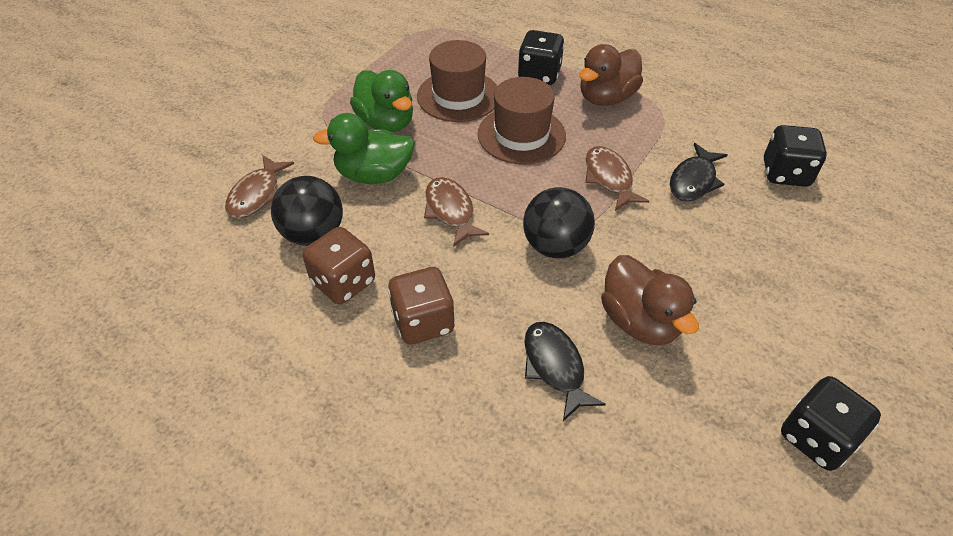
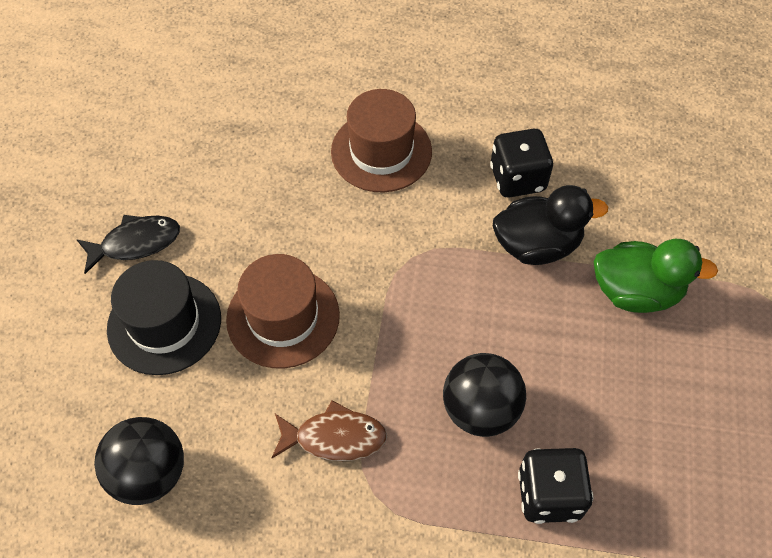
black dice: [517,30,565,85] [764,125,827,187] [781,376,881,471] = 3 -> [490,129,553,198] [518,448,593,524] = 2
black duck: none = 0 -> [493,185,608,265] = 1
black fish: [524,322,606,421] [670,143,728,201] = 2 -> [76,215,180,274] = 1
black hat: none = 0 -> [107,260,221,375] = 1
brown dice: [303,227,375,305] [388,267,455,344] = 2 -> none = 0
brown duck: [579,44,643,106] [601,255,699,345] = 2 -> none = 0
brown fish: [225,155,294,218] [424,177,489,247] [585,146,649,211] = 3 -> [271,400,387,461] = 1
green duck: [313,113,415,184] [350,70,413,132] = 2 -> [594,239,718,313] = 1

